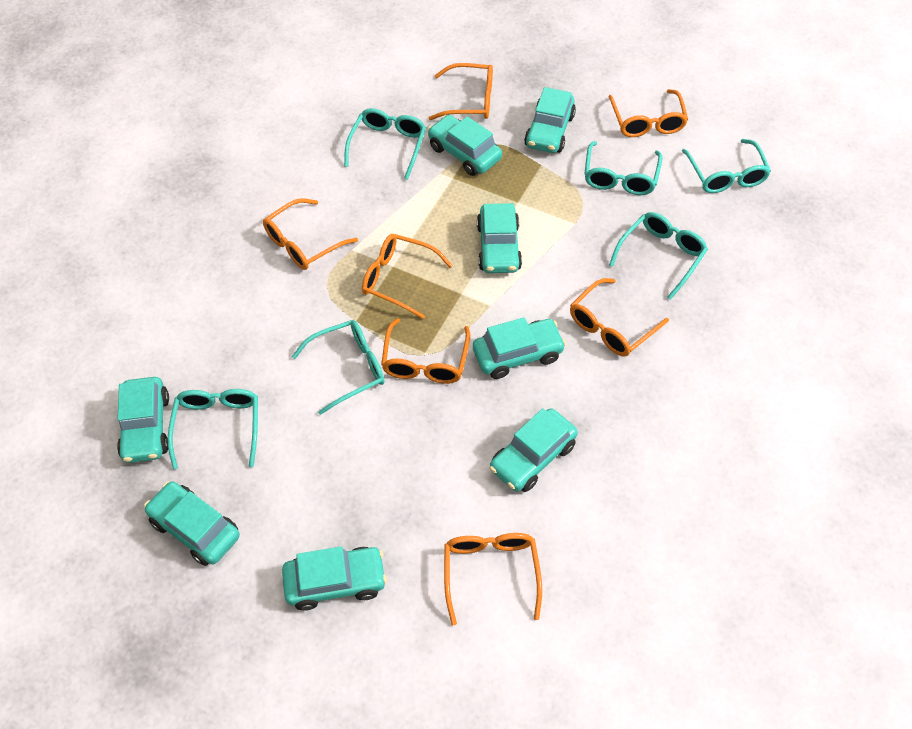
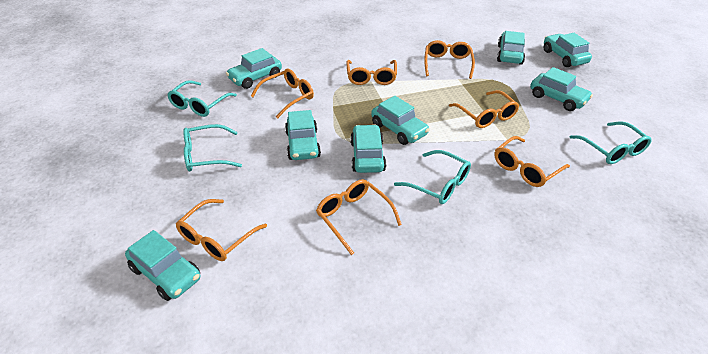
turquoise glasses: [167,389,258,469] [292,320,385,415] [344,108,426,180] [584,141,663,195] [609,212,708,300] [682,139,771,193] = 6 -> [167,80,237,117] [183,124,242,172] [394,150,471,204] [570,121,652,164] = 4

